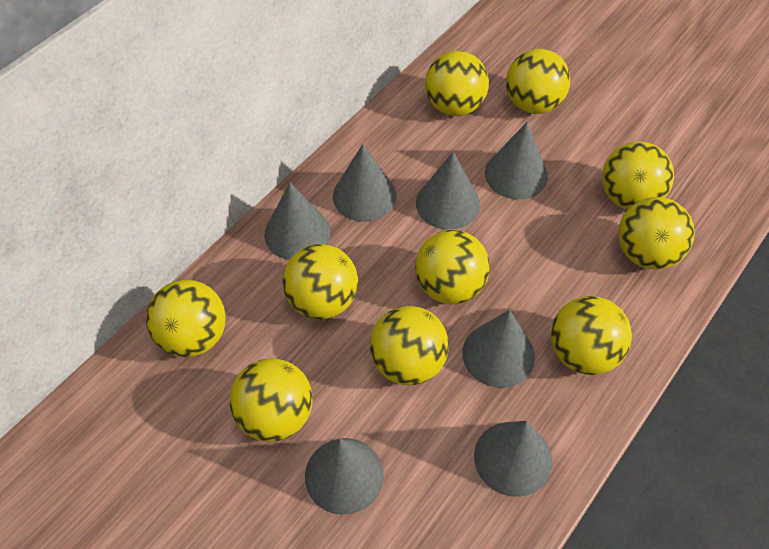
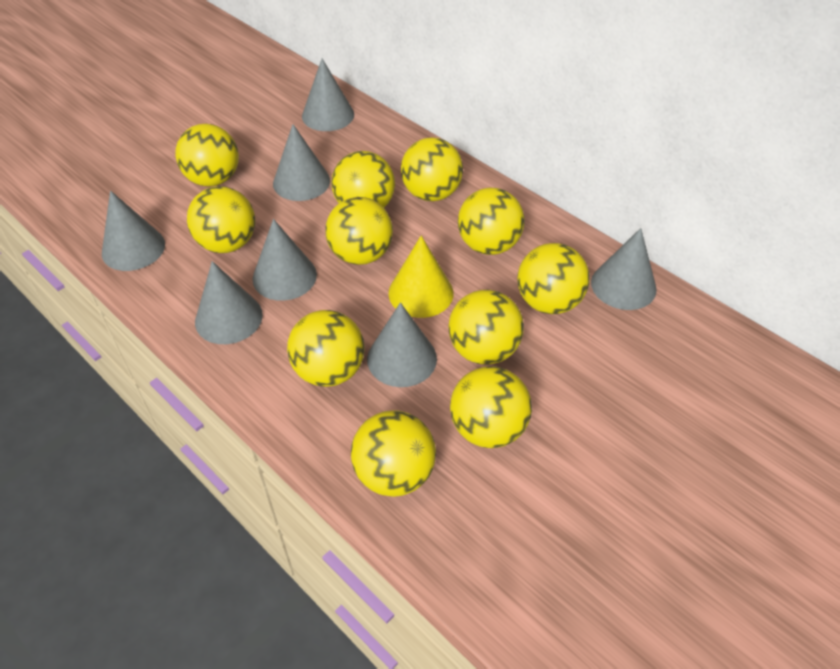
yellow ball: [146,280,226,358] [230,358,313,442] [282,244,358,319] [370,306,449,385] [415,230,490,304] [425,51,489,116] [506,49,570,114] [551,296,632,375] [602,141,674,210] [618,197,695,270] = 10 -> [175,124,239,187] [187,186,255,253] [287,310,365,387] [325,197,393,265] [331,151,395,208] [351,410,436,497] [401,137,463,201] [448,290,524,365] [450,366,532,448] [458,188,524,255] [517,243,589,314] = 11
yellow cone: none = 0 -> [389,236,454,318] = 1

